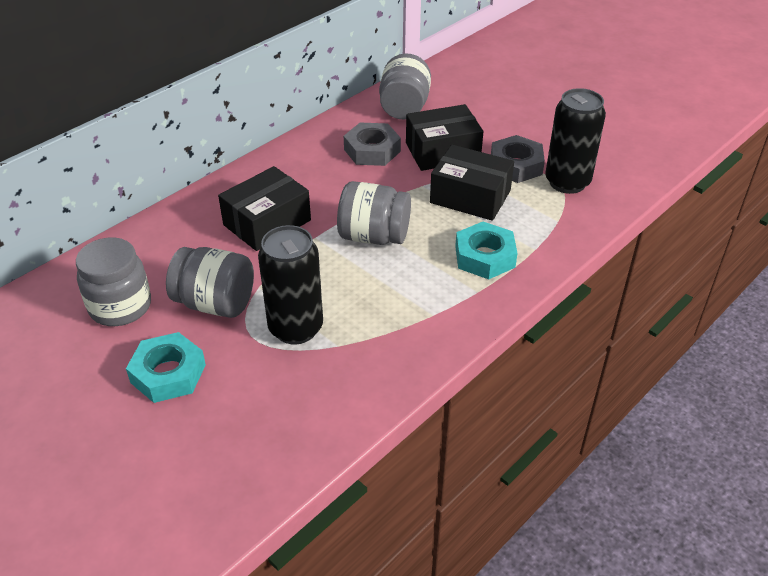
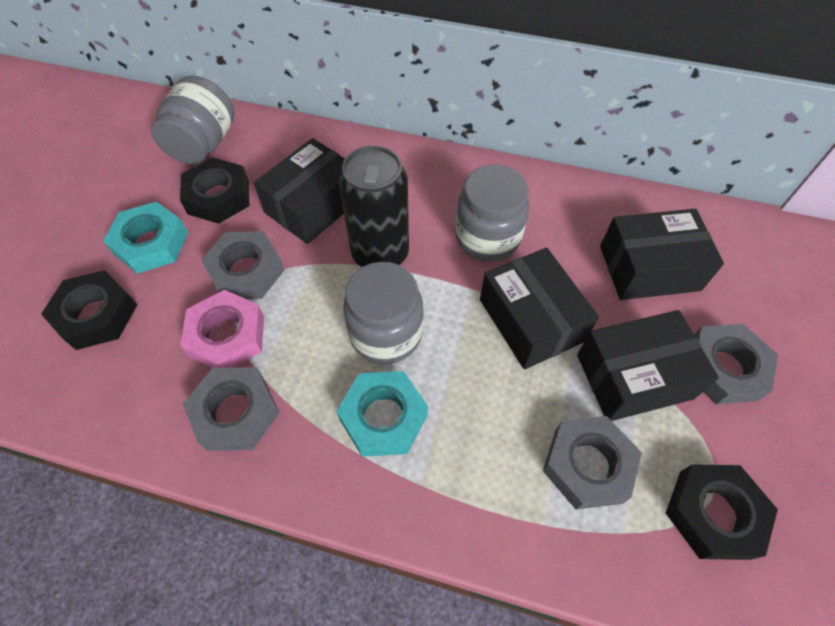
black box: [218,166,311,251] [406,104,484,171] [430,145,514,221] = 3 -> [254,138,345,244] [480,248,599,370] [577,310,719,421] [600,209,724,300] = 4
black can: [258,225,323,344] [545,88,606,194] = 2 -> [339,146,409,267] = 1
black nut: none = 0 -> [41,270,137,350] [180,157,250,224] [666,464,778,560] = 3
grey jar: [76,237,151,326] [166,247,254,318] [337,181,411,245] [379,54,431,120] = 4 -> [151,76,235,164] [343,262,424,364] [455,164,529,262] = 3
grey nut: [344,123,401,166] [491,135,545,183] = 2 -> [183,367,280,451] [201,231,284,299] [543,416,642,510] [694,323,778,404] = 4
pink nut: none = 0 -> [180,290,264,368] = 1

